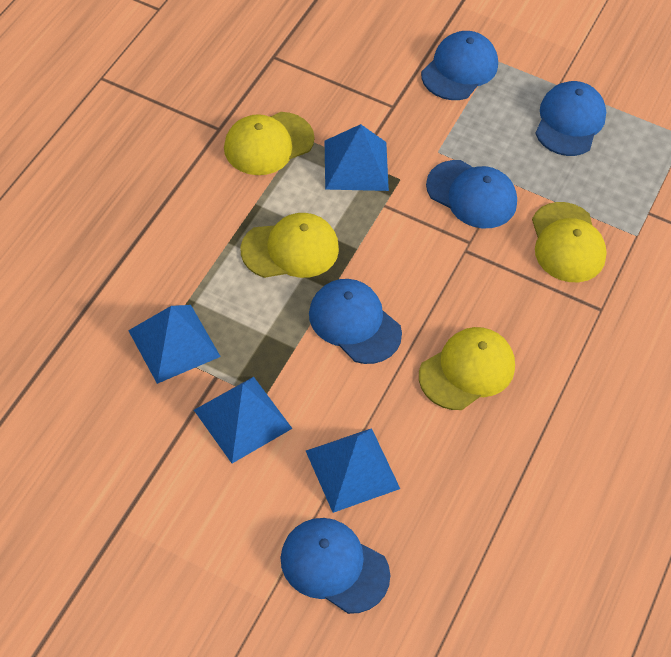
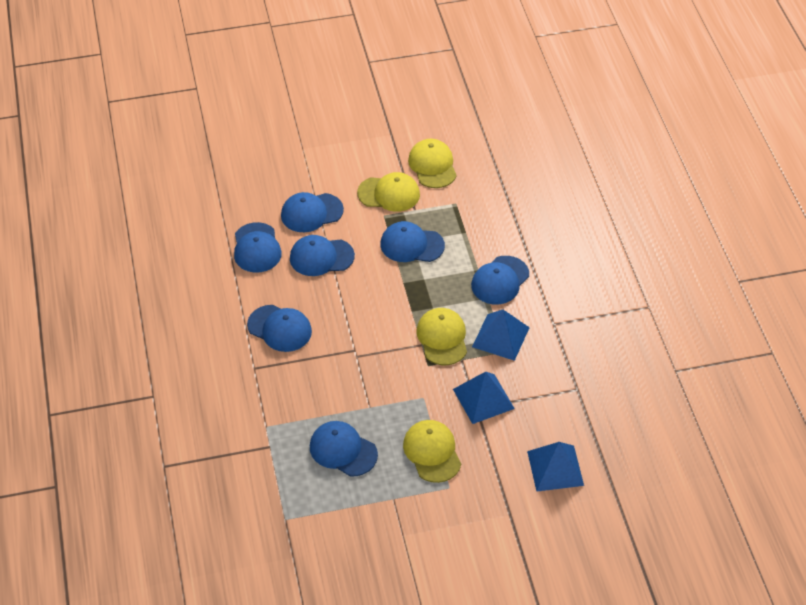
blue cap: [280,518,390,614] [309,279,402,364] [421,31,498,100] [426,160,517,228] [535,81,606,156] = 5 -> [234,222,282,273] [247,305,312,352] [281,192,344,232] [290,235,355,276] [310,421,378,477] [380,221,445,262] [471,256,529,304] = 7
blue pyramid: [128,305,221,384] [194,377,293,463] [306,428,400,513] [325,124,389,191] = 4 -> [453,372,515,424] [472,310,530,361] [527,442,584,492] = 3

